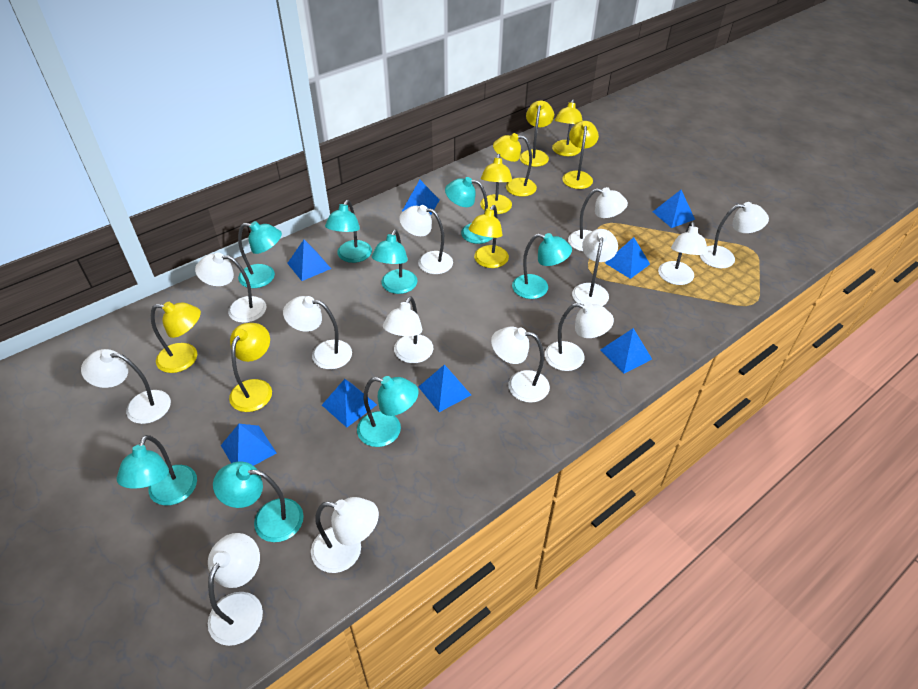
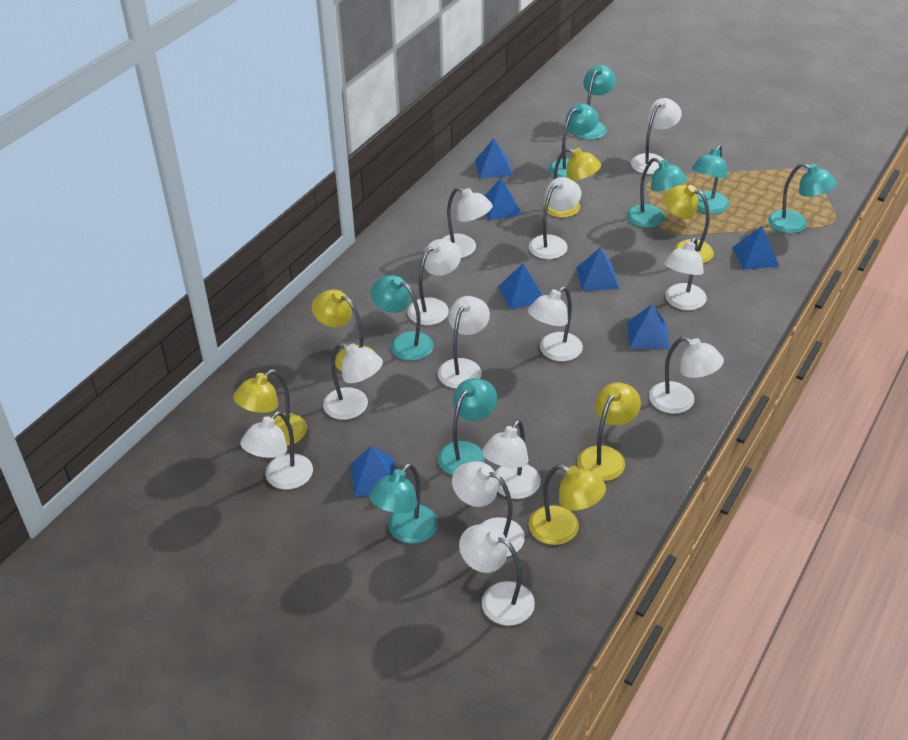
blue pyramid: [221,424,276,466] [287,240,331,281] [322,379,377,428] [402,180,439,215] [418,365,471,412] [600,328,652,374] [605,237,650,279] [653,190,695,228] = 8 -> [350,446,396,497] [475,139,513,179] [484,178,522,221] [498,264,543,309] [577,247,619,291] [627,304,670,349] [732,226,779,270] = 7
yellow lamp: [151,302,201,373] [229,323,272,412] [469,205,509,268] [480,154,512,214] [493,133,537,197] [520,101,554,167] [552,99,583,156] [562,121,599,189] = 8 -> [233,369,307,446] [312,289,376,372] [529,464,606,545] [543,148,601,218] [577,382,641,481] [663,185,714,263] = 6

